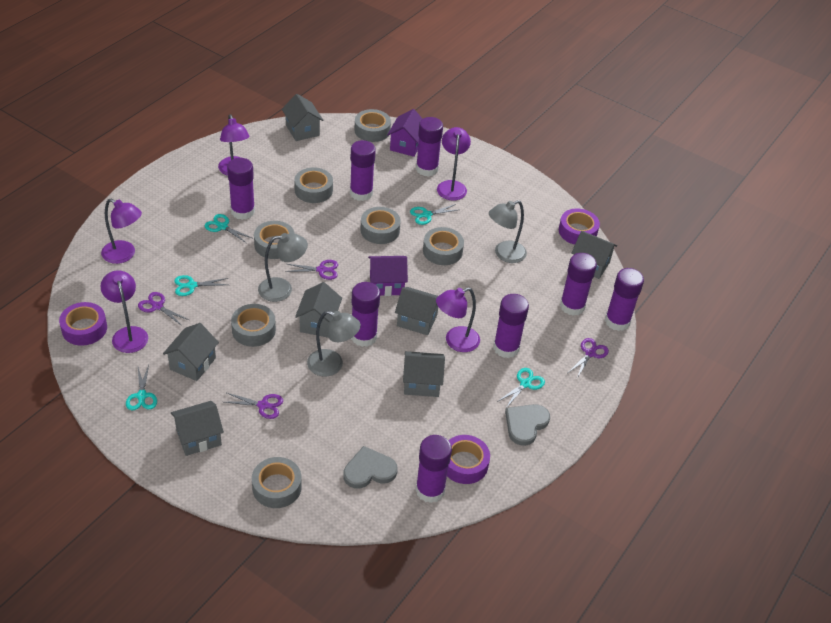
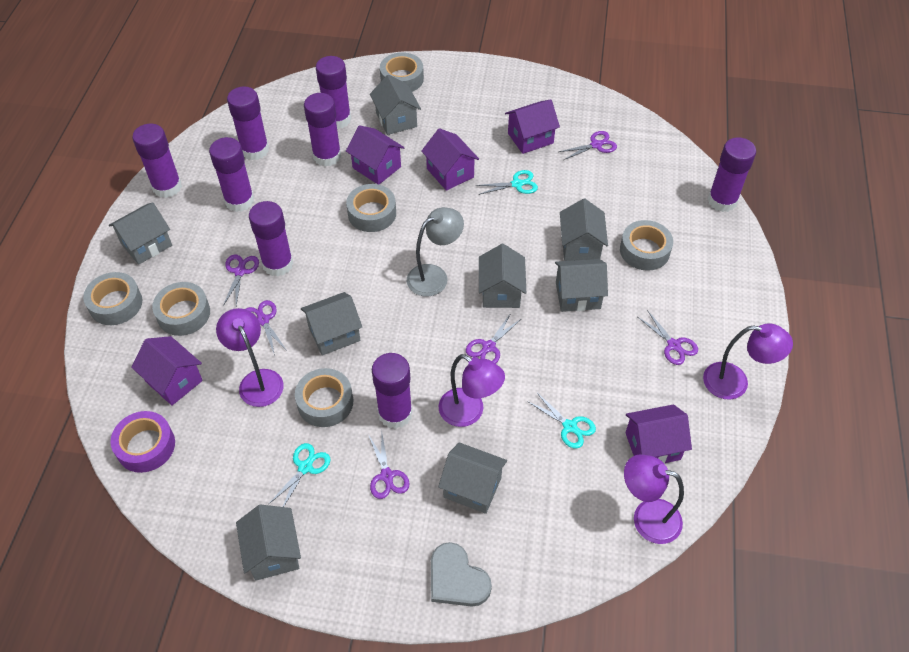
grey heart: [343,446,398,488] [505,404,550,446] = 2 -> [431,542,492,607] = 1
grey house: [163,323,219,381] [171,401,224,456] [282,94,324,141] [295,282,342,338] [395,287,438,335] [403,351,445,397] [571,231,617,279] = 7 -> [109,203,172,265] [236,504,301,581] [301,292,362,356] [370,75,421,135] [438,442,507,514] [479,244,526,308] [555,259,608,312] [560,199,608,261] = 8
grey lamp: [258,233,308,302] [307,311,361,376] [489,200,527,263] = 3 -> [407,207,464,297] = 1
grey tape: [231,304,276,347] [252,457,302,508] [254,221,295,259] [294,167,333,203] [355,109,391,142] [360,207,401,244] [423,227,464,265] = 7 -> [83,272,142,325] [152,282,210,336] [295,368,353,427] [346,184,396,232] [380,52,424,92] [620,220,673,271] = 6
purple house: [368,256,408,296] [387,109,423,157] = 2 -> [131,336,203,405] [346,125,405,184] [421,128,479,191] [505,100,560,154] [625,404,692,464] = 5
purple lamp: [101,199,142,264] [101,270,148,353] [218,114,250,176] [436,287,480,352] [437,127,471,201] = 5 -> [216,308,284,407] [439,354,505,427] [624,454,684,544] [703,324,793,400] = 4
purple scissors: [138,292,189,326] [225,393,283,419] [285,260,338,280] [569,338,609,378] = 4 -> [223,254,259,306] [246,300,286,356] [368,434,409,499] [466,313,521,364] [559,131,617,160] [638,310,698,365] = 6
purple tape: [59,302,107,346] [447,435,490,484] [559,208,600,245] = 3 -> [110,411,175,473] = 1
turquoise scissors: [126,365,157,410] [174,275,228,296] [204,214,252,243] [410,204,457,225] [497,368,545,408] = 5 -> [269,443,331,507] [476,170,538,195] [527,392,596,449] = 3

